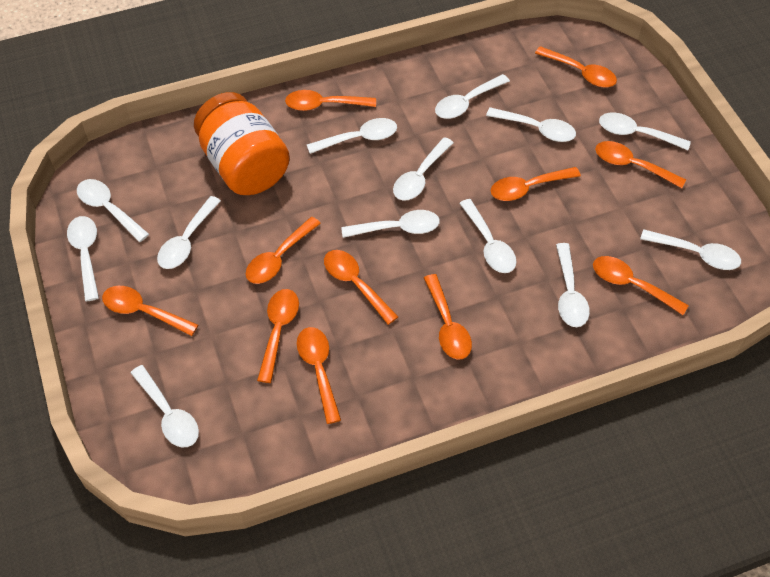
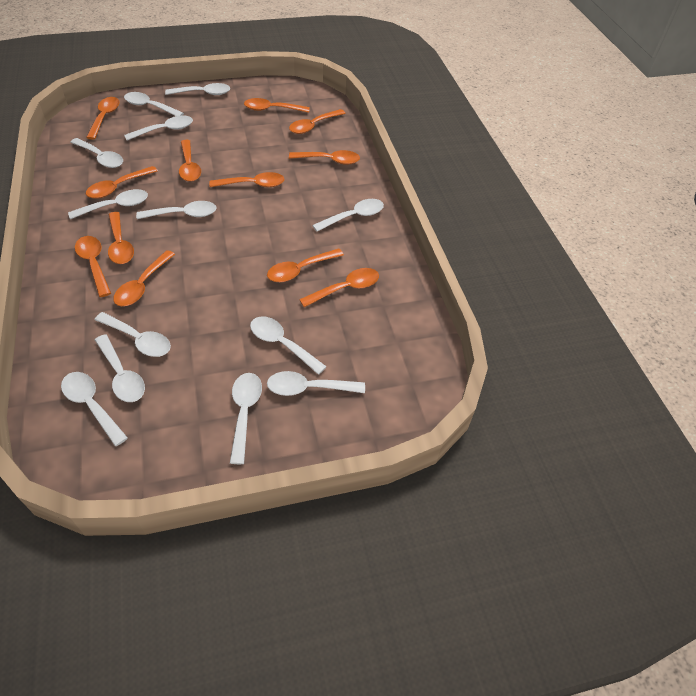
orange jar: [194,92,290,195] = 1 -> none = 0
orange spoon: [102,286,198,336] [246,217,321,284] [257,289,299,383] [285,90,376,111] [297,327,341,424] [324,250,398,325] [424,274,472,360] [491,167,581,201] [535,46,617,87] [593,256,689,315] [595,141,686,188] = 11 -> [75,236,111,297] [86,97,119,140] [86,166,158,199] [108,212,134,264] [113,250,175,306] [179,140,201,182] [209,172,285,187] [244,98,310,113] [267,249,344,282] [289,109,346,134] [289,150,360,165] [299,268,379,307] = 12

